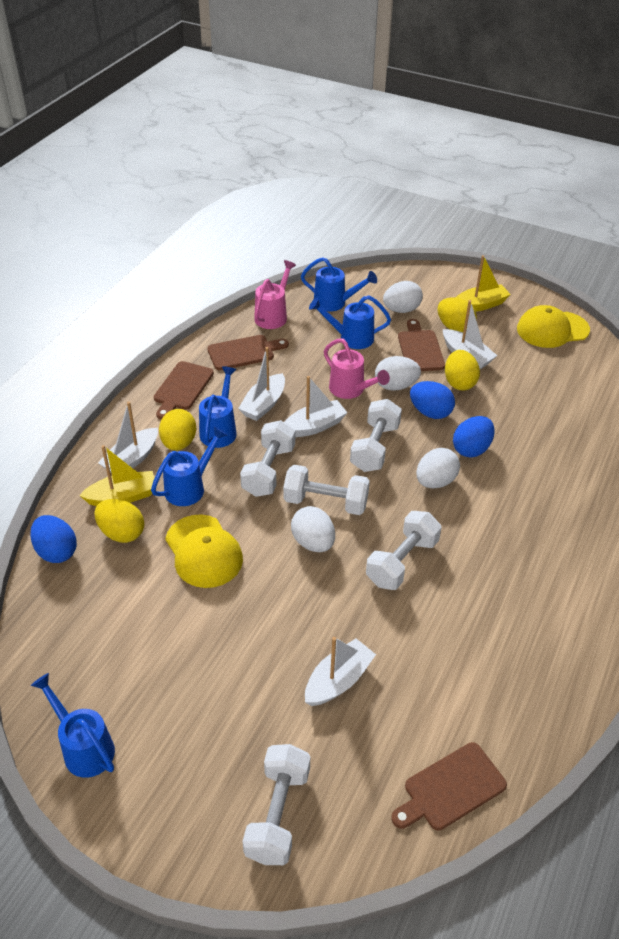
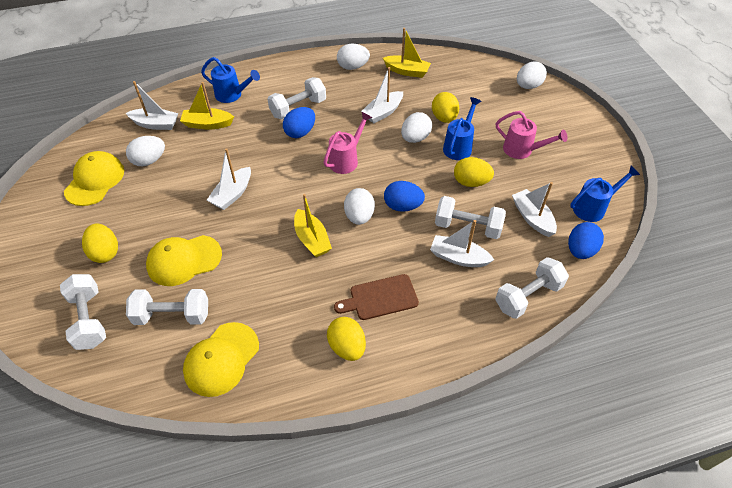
blue watering can: [31,673,115,778] [151,426,227,506] [199,366,237,448] [301,257,377,312] [309,295,391,349] = 5 -> [201,57,260,103] [443,97,481,160] [570,166,640,222] = 3
brown cutting board: [153,361,214,419] [207,335,289,370] [391,742,507,831] [398,319,445,371] = 4 -> [334,274,419,320] = 1
white egg: [291,506,335,552] [375,356,421,391] [383,281,423,313] [416,448,460,489] = 4 -> [126,136,165,166] [337,44,370,70] [344,188,375,225] [401,112,432,143] [517,61,547,89] = 5
yellow boat: [79,445,157,506] [455,255,511,312] = 2 -> [180,82,234,130] [294,194,332,257] [383,28,431,78] = 3
yellow cap: [165,515,243,588] [517,305,590,348] = 2 -> [64,151,124,206] [146,235,222,286] [183,322,259,397] = 3

